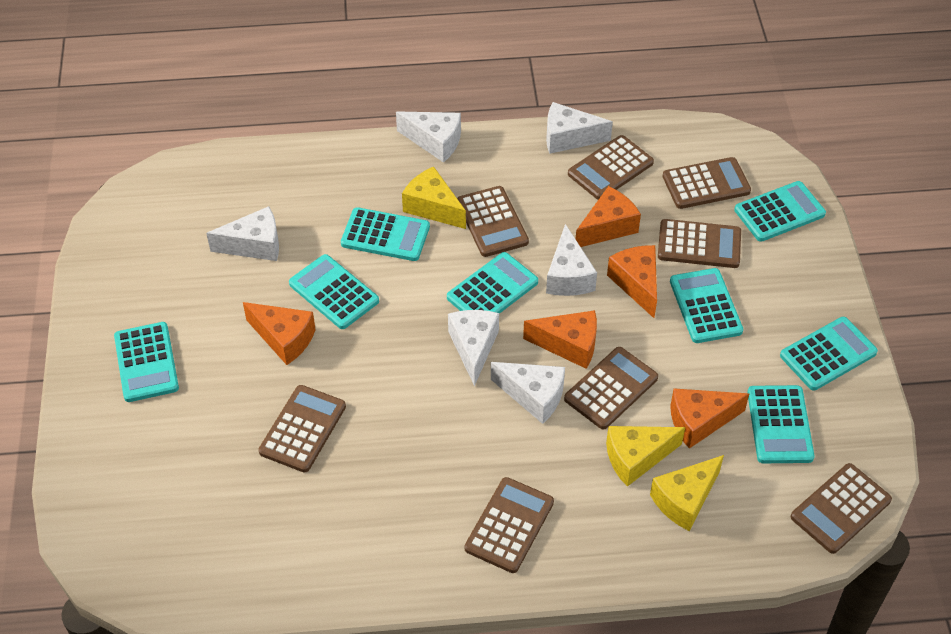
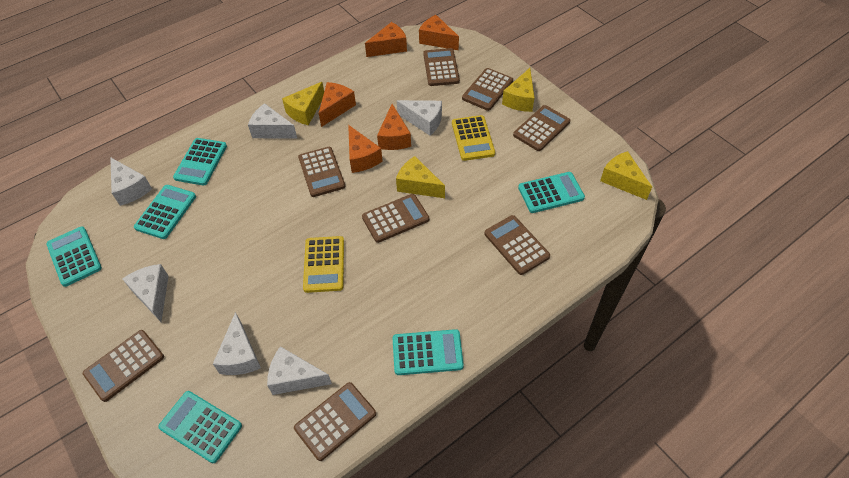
turquoise calculator: [114,322,179,402] [289,254,379,329] [341,207,430,261] [447,252,538,314] [670,268,743,343] [734,181,826,242] [747,385,815,463] [780,317,878,391] = 8 -> [46,226,102,287] [134,185,196,239] [158,391,242,463] [173,138,227,185] [393,329,464,375] [518,172,585,213] = 6
yellow calculator: none = 0 -> [303,236,344,293] [452,115,495,161] = 2
yellow cheese: [402,166,466,229] [606,426,685,487] [650,455,724,531] = 3 -> [282,82,324,125] [396,156,445,198] [502,68,534,112] [600,151,652,200] = 4

